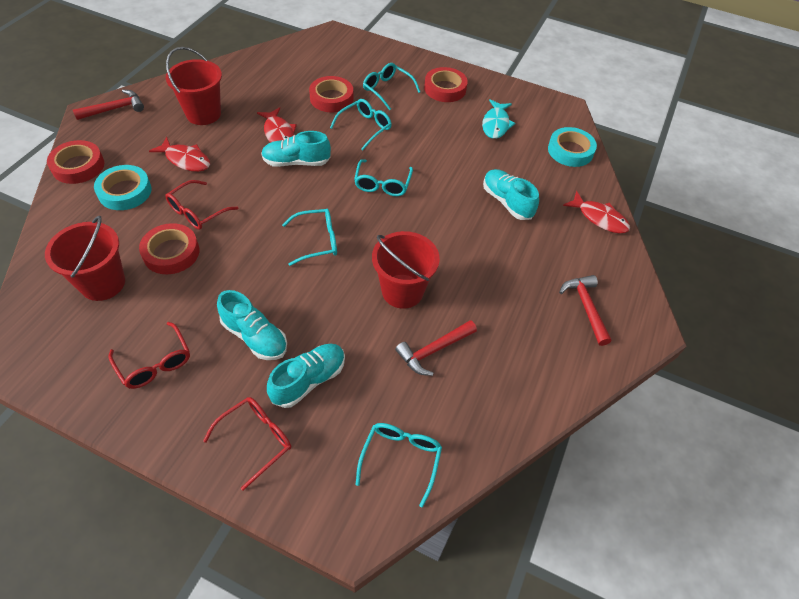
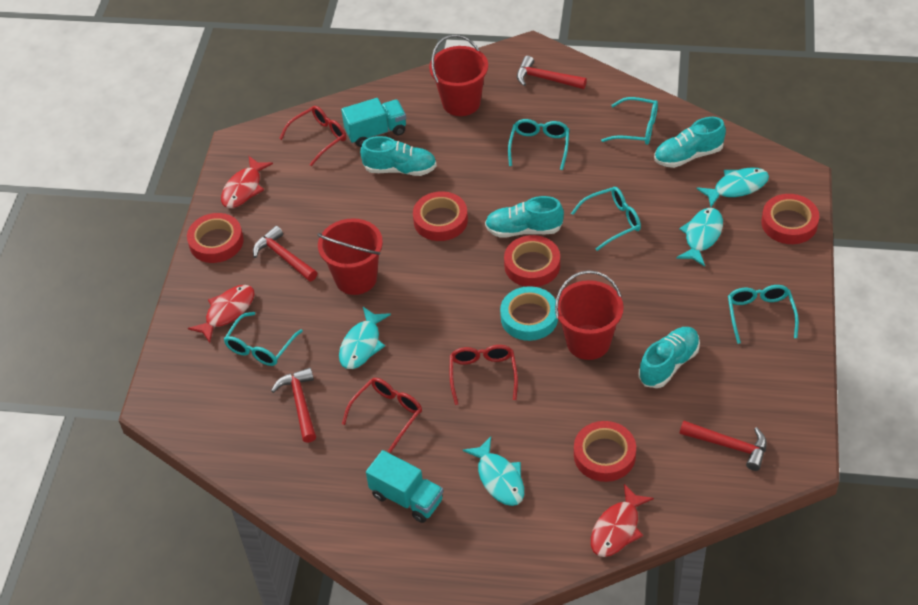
red hammer: [73,90,144,120] [395,320,477,376] [559,275,611,346] = 3 -> [253,226,317,282] [271,368,316,443] [517,56,587,89] [680,421,767,471] = 4
red tape: [47,140,104,184] [139,223,199,274] [309,76,353,112] [424,67,468,102] = 4 -> [187,213,244,263] [413,191,468,241] [504,235,560,287] [574,421,636,482] [761,194,819,244] = 5
turquoise fish: [482,99,516,139] = 1 -> [339,307,391,369] [463,437,524,506] [676,208,723,266] [696,168,769,207] = 4
turquoise tape: [94,165,151,210] [548,127,597,167] = 2 -> [500,286,558,341] = 1
turquoise truck: none = 0 -> [341,98,406,147] [366,450,443,523] = 2

